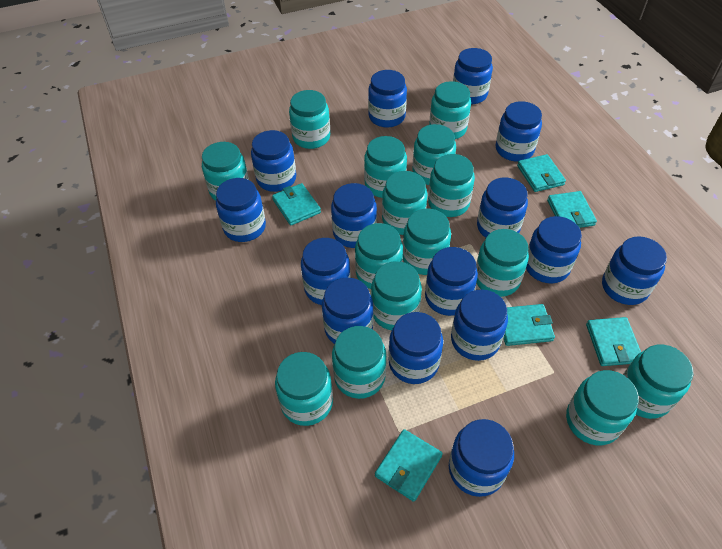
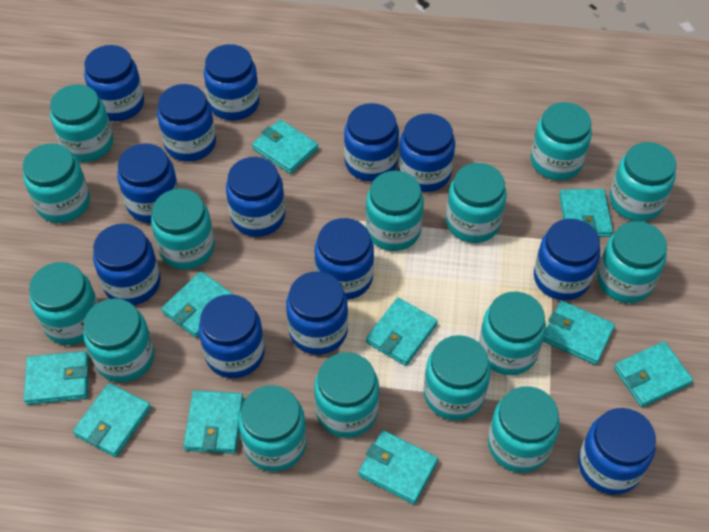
blue jar: [216,178,266,242] [251,130,296,192] [301,238,351,305] [322,277,373,344] [331,183,377,248] [368,70,407,128] [388,312,443,384] [425,247,478,316] [449,419,514,497] [451,289,508,361] [453,48,493,104] [477,177,528,238] [496,101,542,161] [526,216,582,283] [602,236,667,305] = 15 -> [84,45,144,121] [93,224,160,305] [117,143,179,223] [157,84,216,162] [198,294,265,378] [204,44,259,120] [226,157,285,237] [286,271,348,355] [315,218,374,300] [344,103,399,181] [398,114,455,192] [534,219,600,300] [578,408,656,495] = 13
turquoise wallet: [272,183,321,226] [375,429,443,502] [503,304,555,346] [517,154,566,192] [547,191,597,228] [586,317,641,366] = 6 -> [24,351,89,405] [73,383,151,457] [162,271,234,338] [184,391,244,454] [252,120,318,174] [358,430,438,504] [366,298,437,366] [543,301,615,365] [559,189,613,237] [614,342,693,407] = 10

